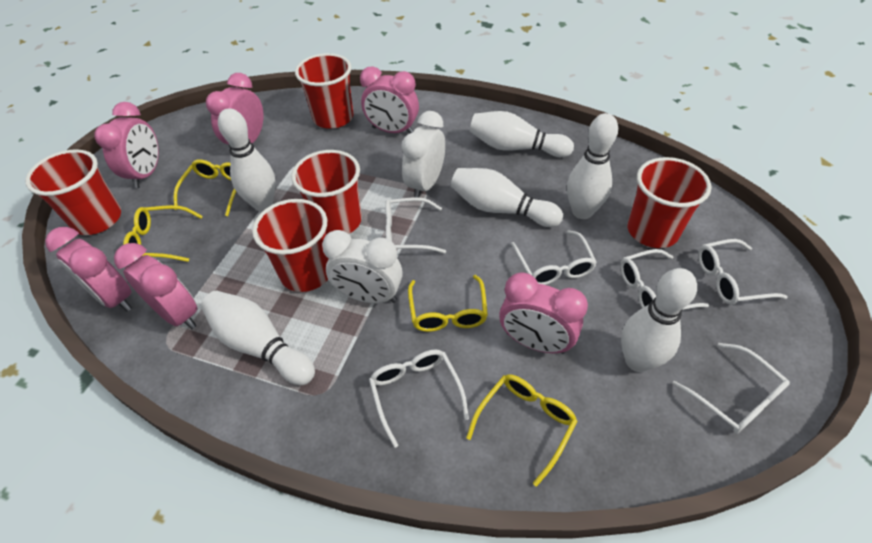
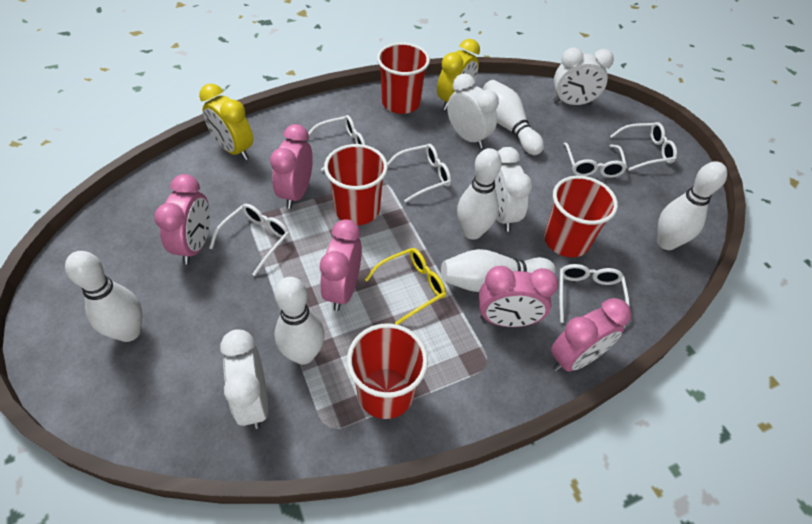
pink clock: [45,227,132,311] [94,102,159,188] [114,243,197,329] [206,73,264,145] [360,67,419,134] [499,272,588,354] = 6 -> [154,174,210,264] [270,124,313,209] [320,219,362,311] [479,266,558,327] [551,298,631,372] = 5
red cup: [25,149,121,235] [252,199,329,292] [291,150,362,235] [295,53,354,129] [628,157,712,248] = 5 -> [324,144,388,225] [347,323,428,419] [377,42,430,114] [544,176,618,257] = 4
white clock: [322,230,403,303] [401,111,445,198] = 2 -> [220,329,268,429] [447,73,499,148] [495,147,532,232] [553,47,614,105] = 4
yellow clock: none = 0 -> [199,84,253,160] [437,39,480,111] = 2
yellow glasses: [123,205,203,262] [174,159,236,216] [408,275,488,332] [466,374,578,486] = 4 -> [365,248,446,325] = 1

